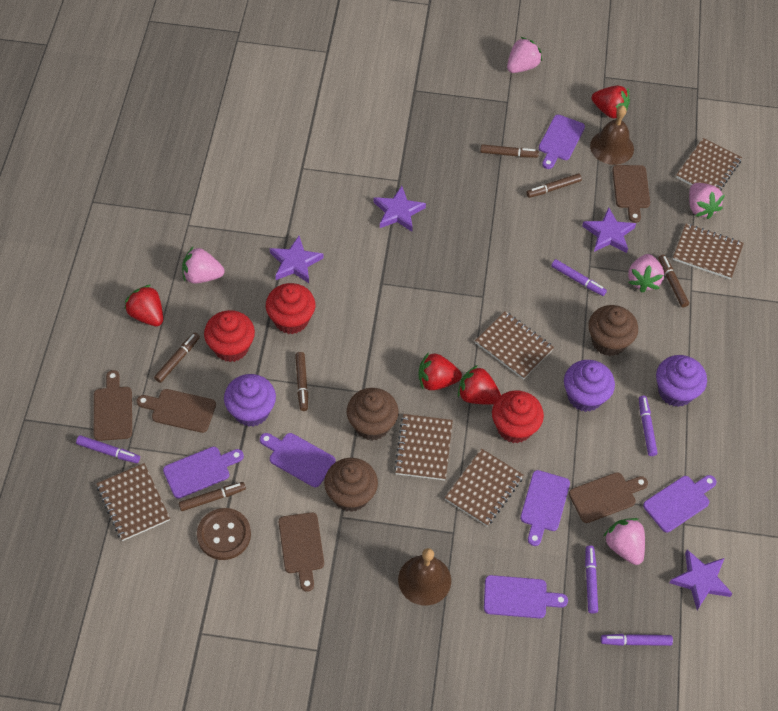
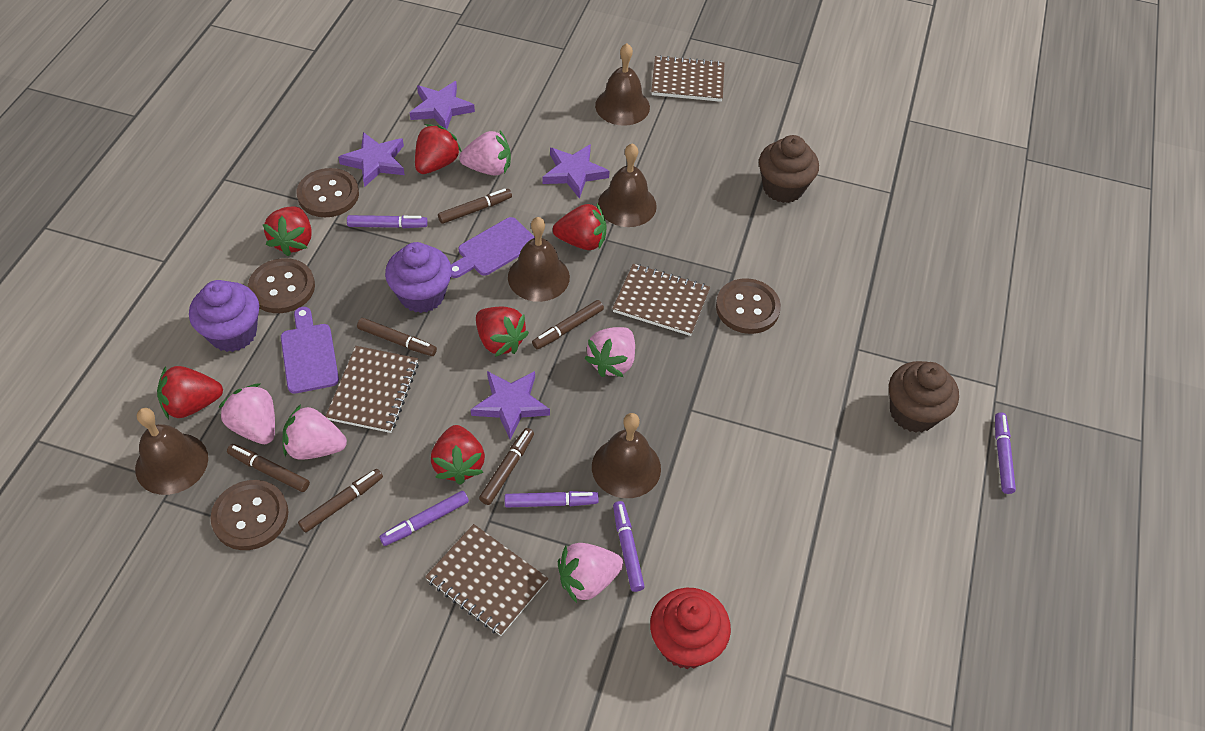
brown bell: [398,548,451,606] [590,106,634,165] = 2 -> [135,408,208,495] [508,217,570,302] [592,413,661,498] [595,43,650,126] [598,143,657,227] = 5
brown button: [197,508,251,560] = 1 -> [210,480,288,550] [248,258,315,313] [297,168,359,217] [716,278,781,334] = 4
brown cupcake: [324,458,378,512] [347,388,399,441] [588,305,638,356] = 3 -> [759,135,819,203] [889,361,959,433] = 2
brown cutting board: [94,370,132,441] [137,389,216,433] [279,512,324,592] [569,472,648,523] [612,165,650,223] = 5 -> none = 0
brown notebook: [97,463,170,541] [394,414,453,480] [445,449,524,526] [475,311,554,380] [673,224,744,279] [676,138,742,190] = 6 -> [325,346,419,433] [425,524,549,636] [613,264,710,336] [651,55,725,102] = 4
purple cupcake: [224,374,276,427] [564,360,615,412] [656,355,707,407] = 3 -> [189,280,259,352] [385,242,452,313] = 2
purple cutting board: [163,447,244,499] [260,433,336,487] [484,575,568,618] [520,470,570,546] [539,115,585,169] [643,475,716,532] = 6 -> [281,307,339,394] [451,217,535,278] = 2
red cupcake: [204,310,255,362] [266,283,315,334] [492,391,544,443] = 3 -> [650,588,731,669] = 1
red strawberry: [125,285,163,326] [418,352,462,390] [458,365,501,405] [592,86,630,119] = 4 -> [157,366,223,419] [263,206,312,256] [415,124,462,174] [431,425,485,485] [476,307,529,357] [553,204,606,250] = 6

